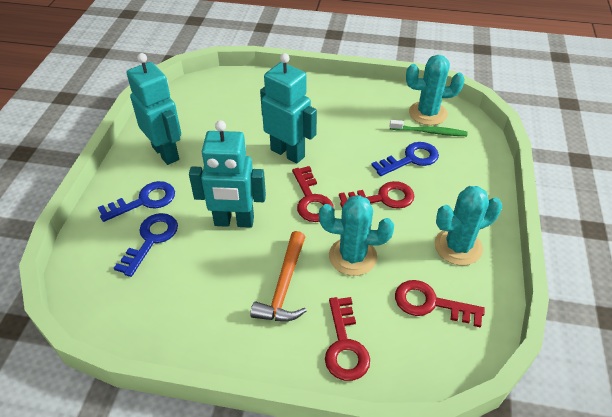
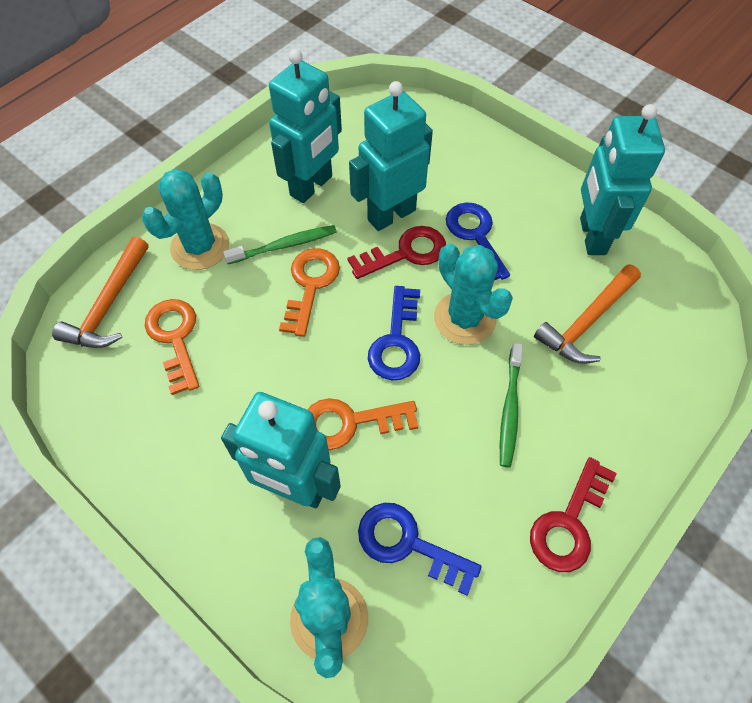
green toothbrush: [390,120,468,136] = 1 -> [223,225,337,264] [500,343,523,467] = 2
orange hammer: [250,231,306,321] = 1 -> [52,237,149,348] [534,264,641,364] = 2
orange key: none = 0 -> [145,299,199,395] [279,248,340,337] [307,398,418,450] = 3
red key: [292,166,334,222] [325,297,370,381] [339,181,414,209] [395,280,485,328] = 4 -> [347,226,446,279] [530,457,617,572] = 2
turquoise robot: [127,53,181,165] [189,120,266,228] [260,53,317,164] = 3 -> [221,392,341,508] [269,49,342,203] [349,81,433,231] [580,104,665,255] = 4

